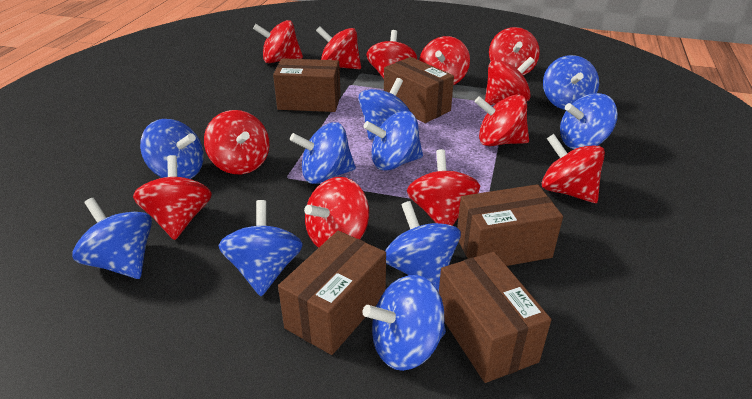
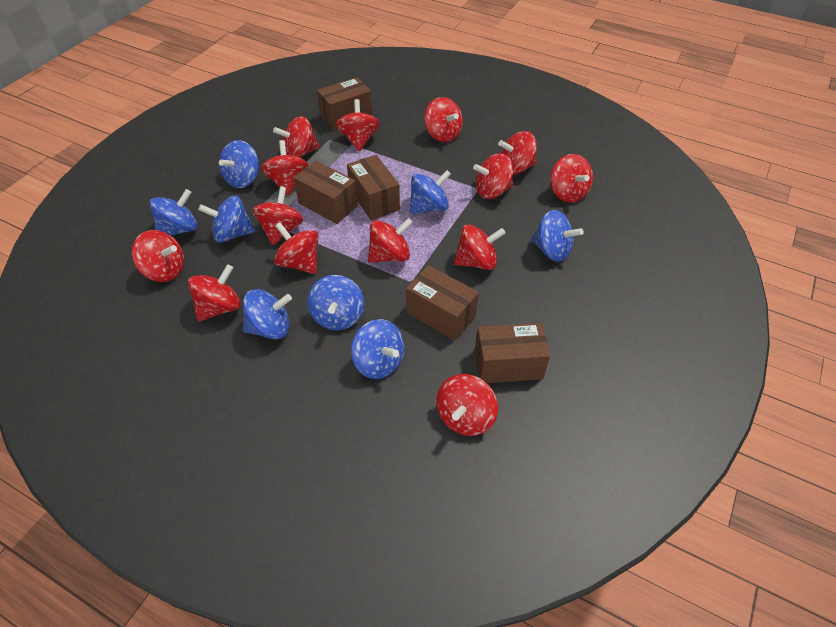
blue spinning top: [72,198,152,279] [140,119,204,179] [218,200,303,296] [290,122,356,184] [358,78,410,140] [363,111,423,171] [363,275,446,371] [385,201,461,292] [543,55,599,110] [560,93,618,149] = 10 -> [149,189,198,236] [198,196,256,243] [219,140,259,188] [243,289,292,339] [307,275,364,330] [351,319,404,379] [409,170,451,214] [531,210,583,262] = 8
red spinning top: [133,155,212,240] [204,110,269,174] [253,20,303,63] [304,177,369,248] [316,26,361,69] [367,30,417,79] [407,149,480,226] [419,36,470,85] [475,95,529,146] [485,57,535,105] [489,27,540,75] [542,134,605,203] = 12 -> [132,230,184,282] [188,264,241,321] [252,186,303,245] [261,140,309,195] [273,116,319,158] [274,222,318,274] [336,99,380,151] [368,218,413,263] [424,97,463,142] [436,374,498,436] [454,224,505,270] [473,153,513,199] [498,131,537,175] [550,154,593,203] = 14

